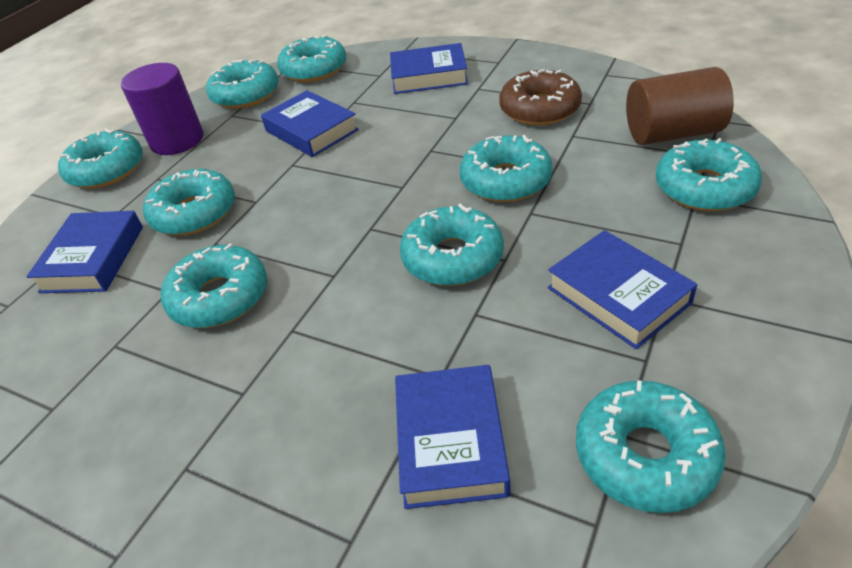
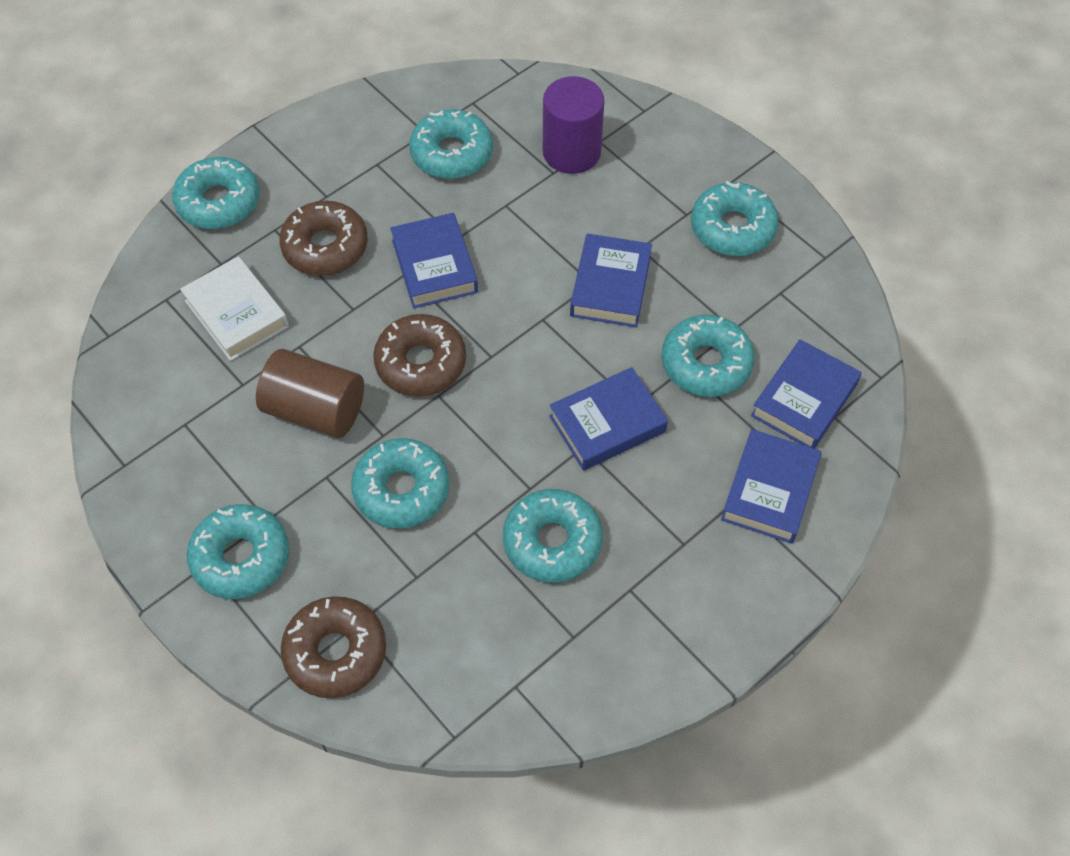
brown donut: [499,69,582,126] = 1 -> [279,201,368,276] [281,596,386,698] [373,314,466,396] = 3
turquoise donut: [58,128,143,189] [143,169,235,236] [161,243,267,328] [206,59,279,109] [277,35,347,82] [400,203,504,286] [460,135,553,202] [576,380,726,513] [656,138,762,212] = 9 -> [172,157,260,229] [187,504,289,599] [351,438,450,529] [409,109,493,179] [503,489,603,583] [661,315,755,397] [691,181,779,256] = 7
white book: none = 0 -> [180,256,289,361] = 1

